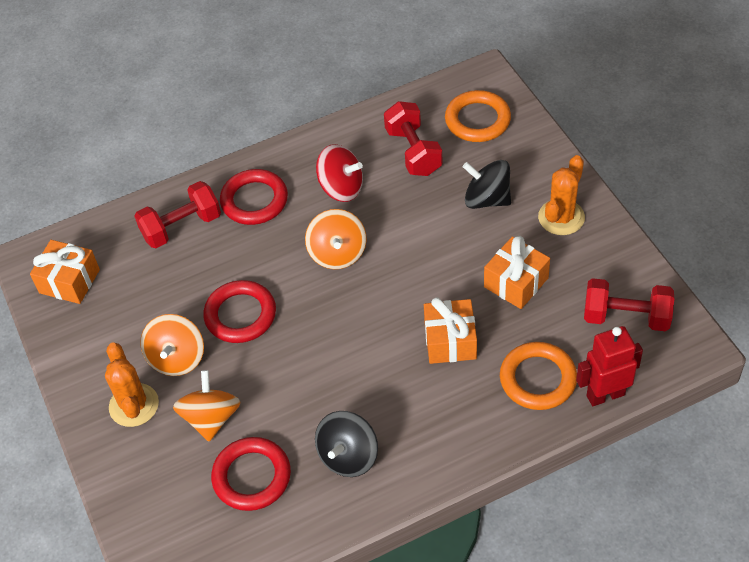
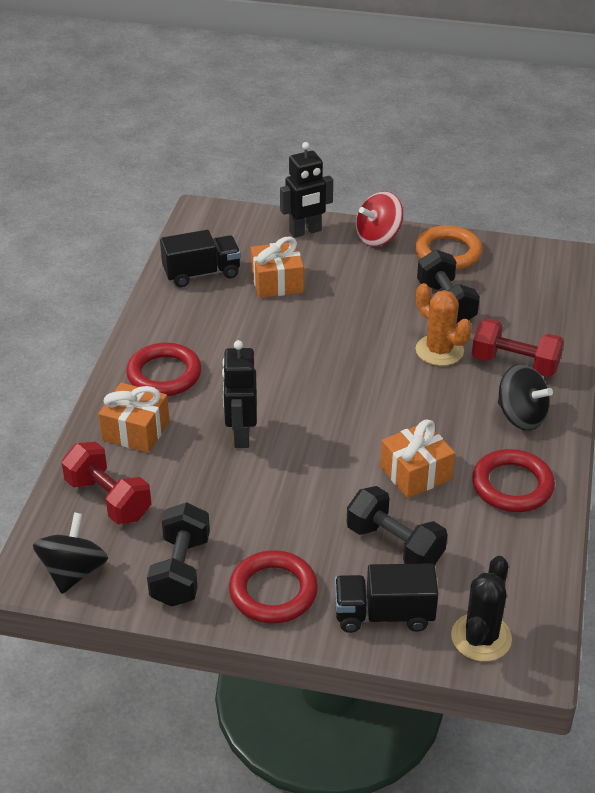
black cactus: none = 0 -> [451,556,512,662] = 1
black dumbbell: none = 0 -> [147,502,210,607] [347,486,447,565] [417,250,480,323] = 3
black robot: none = 0 -> [222,340,257,448] [280,142,333,238] = 2
black truck: none = 0 -> [160,230,241,287] [335,563,438,633] = 2
orange cactus: [105,342,159,427] [538,155,585,235] = 2 -> [416,283,472,366] = 1
orange ring: [445,90,511,142] [500,342,577,410] = 2 -> [415,225,482,270] = 1
orange spinning top: [140,314,204,376] [173,370,240,441] [305,209,366,269] = 3 -> none = 0
red dumbbell: [134,181,221,248] [384,101,443,176] [584,278,674,331] = 3 -> [62,442,151,524] [472,318,564,377] = 2
red robot: [576,326,643,406] = 1 -> none = 0

